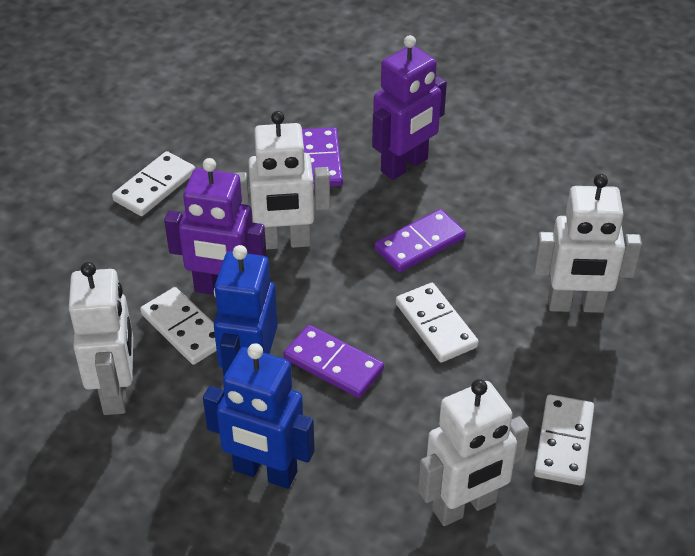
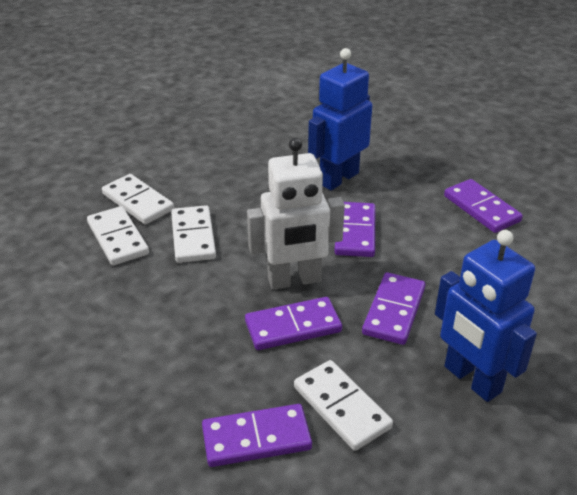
purple domino: [284,325,384,398] [302,127,343,188] [375,209,466,272] = 3 -> [202,404,312,467] [245,297,342,350] [334,202,375,257] [362,272,425,345] [444,179,523,233] = 5
purple robot: [164,158,267,295] [372,35,447,180] = 2 -> none = 0
white robot: [69,262,133,415] [236,111,330,249] [418,379,529,526] [534,174,642,313] = 4 -> [247,138,345,289] = 1

